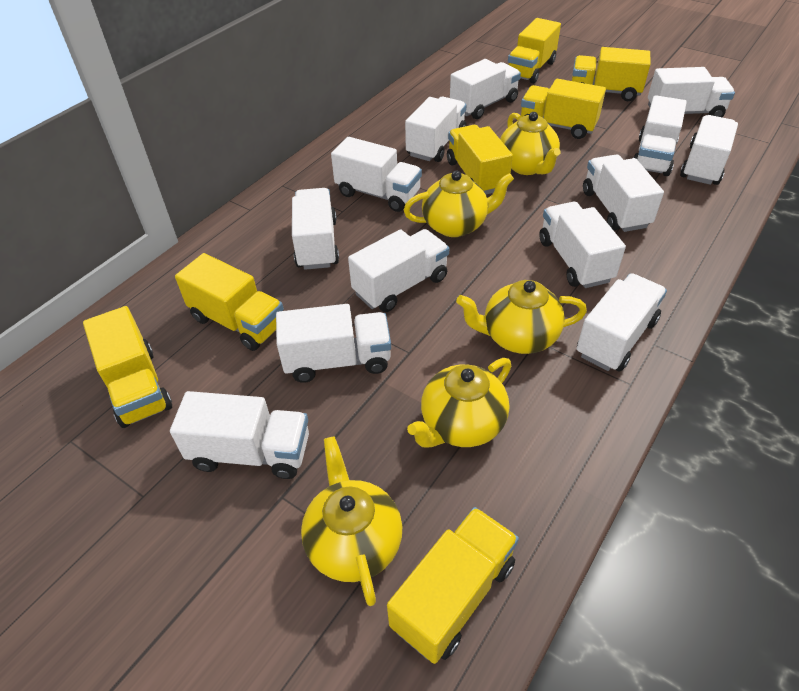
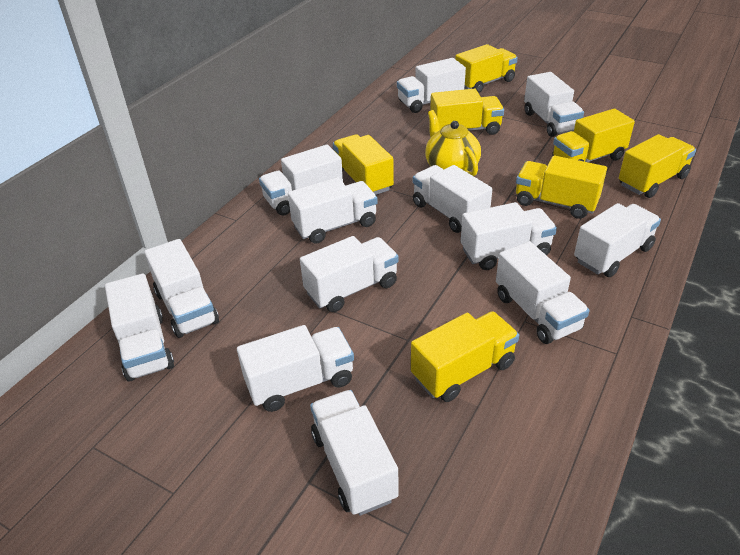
yellow teapot: [301,436,402,606] [404,170,514,237] [407,358,511,447] [456,280,587,354] [500,112,561,175] = 5 -> [425,110,481,176] = 1

